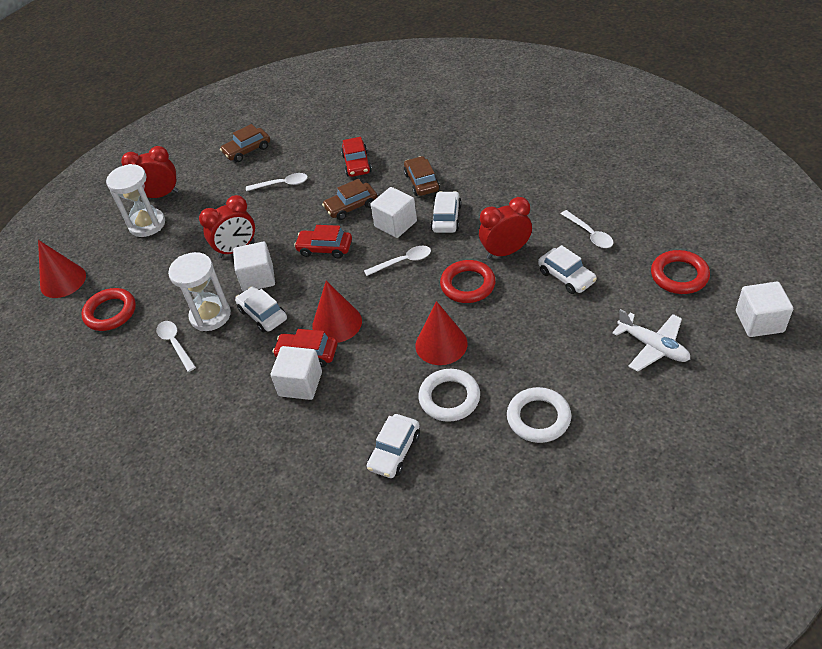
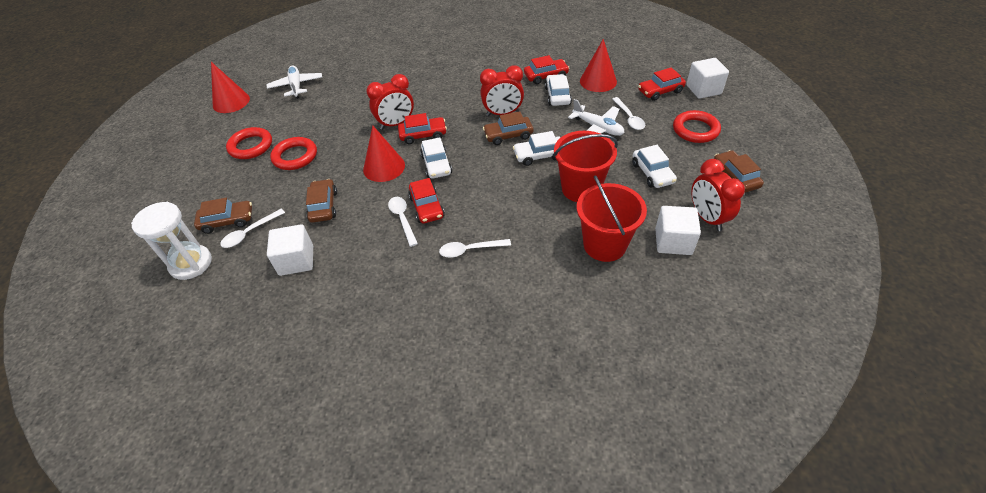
brown car: [220,124,270,162] [322,179,377,220] [404,156,440,196] = 3 -> [194,198,252,234] [306,179,337,223] [483,111,533,145] [714,150,764,193] = 4
red bucket: none = 0 -> [553,131,618,202] [577,175,647,262] = 2
red car: [273,329,337,367] [294,225,352,259] [341,137,372,177] = 3 -> [398,113,447,144] [408,178,445,224] [524,55,569,84] [638,68,686,101] = 4
white cube: [233,242,275,292] [271,346,322,400] [371,187,417,238] [736,282,793,337] = 4 -> [267,224,313,276] [655,206,701,255] [686,58,729,99] = 3
white hourglass: [106,164,165,237] [168,252,231,331] = 2 -> [131,202,212,280] = 1
white plane: [612,309,690,372] = 1 -> [267,65,322,99] [568,99,624,136] = 2
white ring: [418,369,480,422] [507,387,571,443] = 2 -> none = 0

